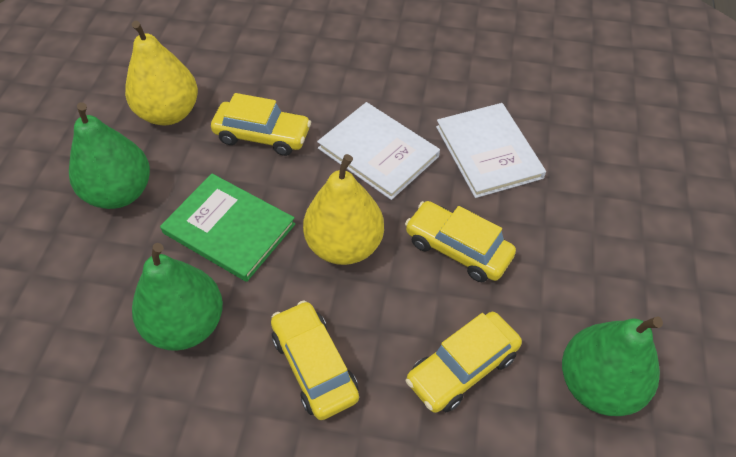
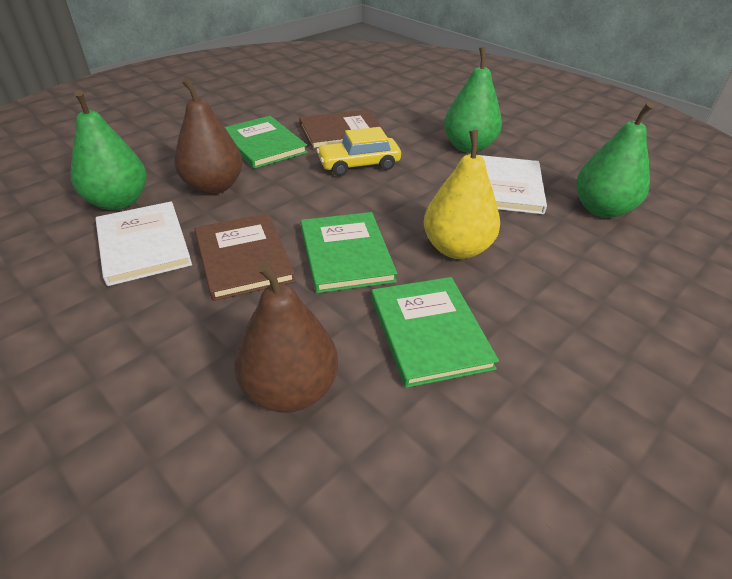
brown book: none = 0 -> [195,213,295,301] [299,109,386,150] = 2
brown pear: none = 0 -> [174,77,243,195] [234,262,338,413] = 2
green book: [160,174,295,282] = 1 -> [225,116,308,169] [301,212,397,293] [371,277,499,388] = 3
yellow car: [211,93,311,156] [271,300,359,420] [405,201,516,282] [406,312,522,413] = 4 -> [316,127,401,176] = 1
yellow pear: [125,21,198,126] [303,154,384,265] = 2 -> [424,130,500,259] = 1

